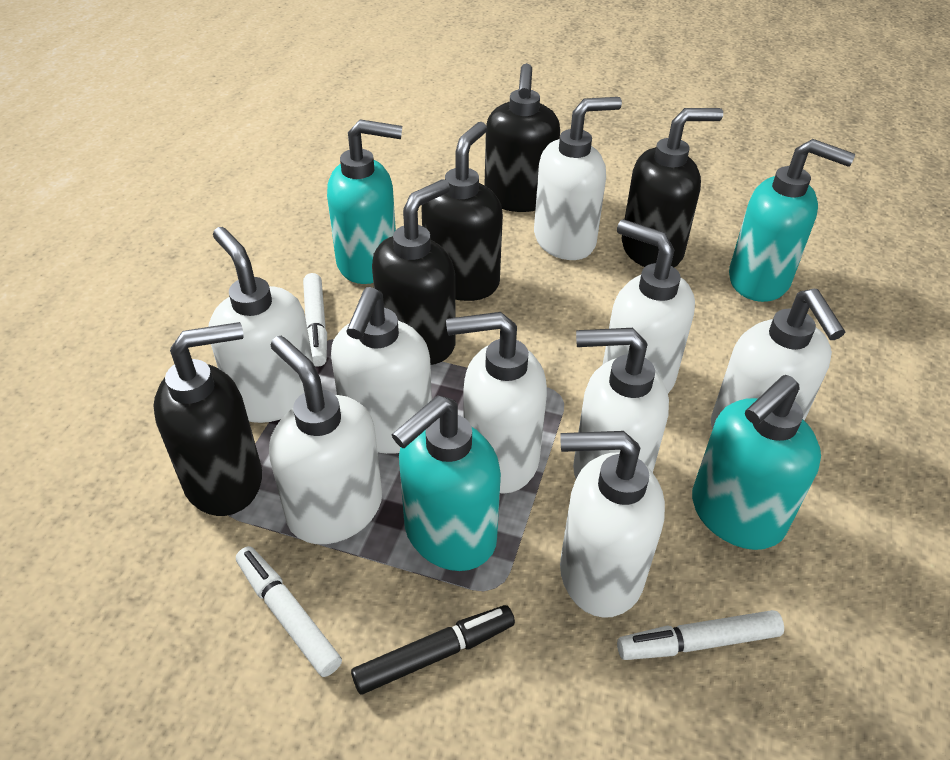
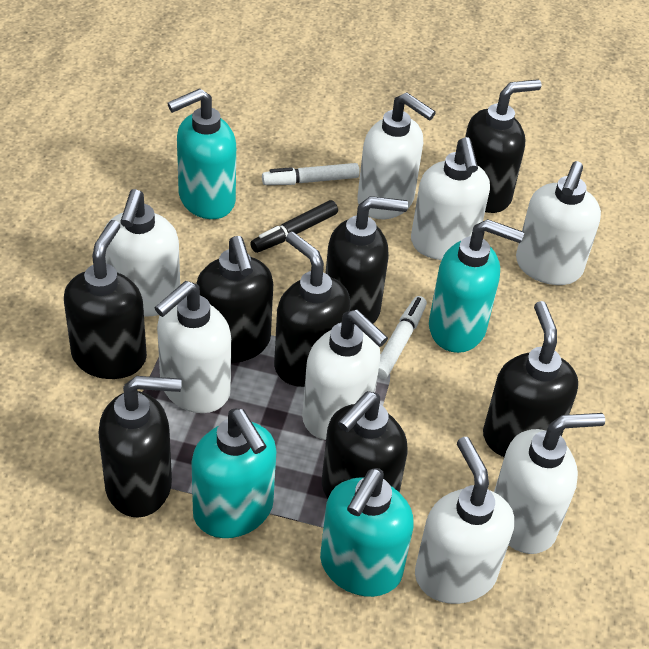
black soap dispenser: [154,322,262,516] [372,179,456,365] [422,122,503,301] [484,63,560,212] [622,108,723,267] = 5 -> [64,220,147,379] [98,376,182,518] [196,236,273,363] [274,232,350,387] [322,391,408,499] [326,196,408,324] [465,79,542,213] [483,301,578,457] = 8
white marker: [236,546,342,677] [303,273,327,367] [617,610,784,660] = 3 -> [262,163,360,185] [377,296,427,379] = 2
white soap dispenser: [209,227,314,423] [269,336,382,544] [331,287,432,454] [446,312,547,494] [534,97,622,260] [560,431,665,618] [573,328,669,478] [603,219,695,393] [711,289,845,429] = 9 -> [104,189,180,317] [155,281,231,413] [302,310,388,440] [357,93,436,219] [411,137,490,260] [415,437,514,604] [494,413,605,554] [516,161,601,285] = 8

